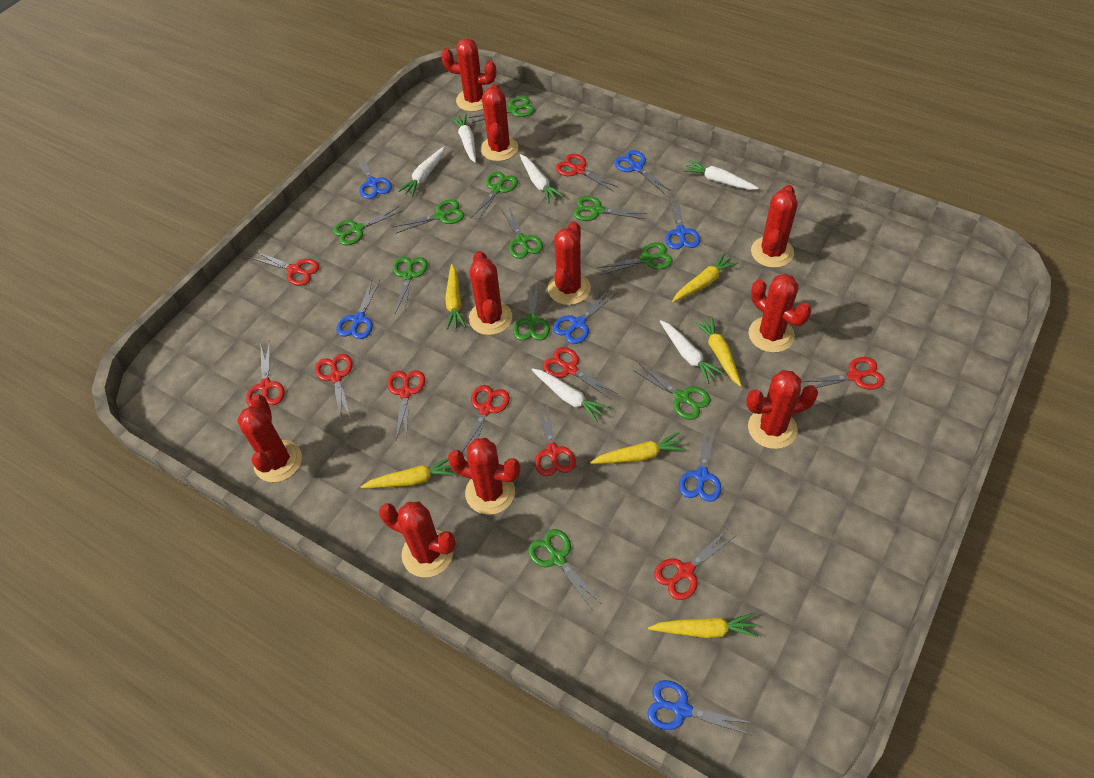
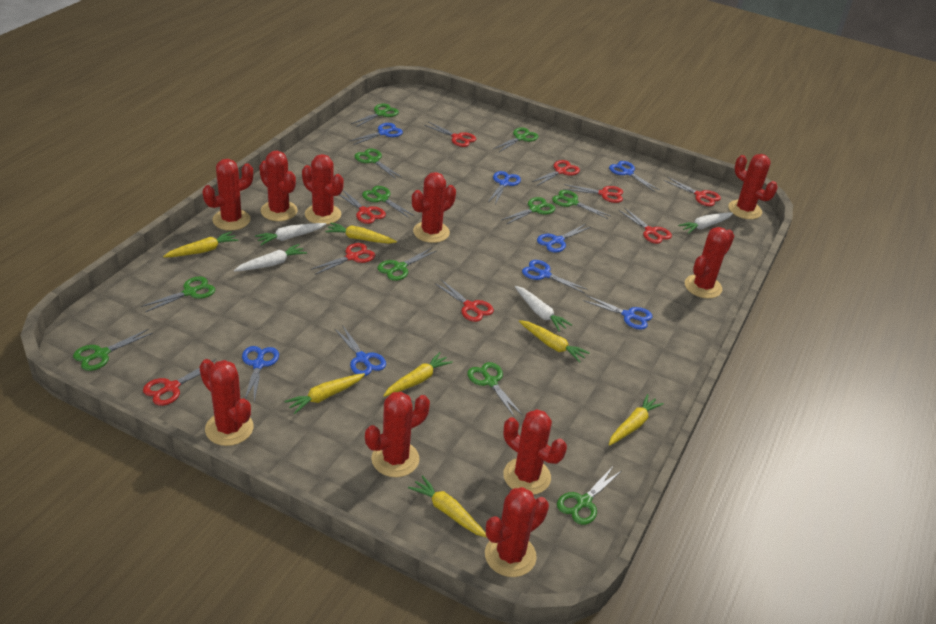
blue scissors: [336,280,380,339] [354,153,392,199] [553,289,617,344] [614,150,671,193] [647,680,753,736] [665,196,700,249] [679,424,721,502] = 7 -> [242,346,279,402] [334,325,386,376] [350,123,403,145] [488,171,521,204] [522,260,588,293] [537,224,591,253] [583,295,653,329] [609,161,659,192] = 8
red scissors: [246,341,285,406] [251,251,319,286] [315,354,353,421] [387,370,425,441] [462,385,510,452] [535,404,576,476] [543,347,618,400] [556,154,619,192] [654,529,735,600] [801,357,885,391] = 10 -> [143,359,216,406] [310,243,375,275] [340,190,386,224] [425,122,476,147] [435,280,494,322] [532,160,580,186] [564,184,623,203] [620,208,672,244] [664,177,721,206] = 9
white carrot: [398,146,445,197] [451,114,476,163] [520,154,564,203] [531,368,609,422] [660,320,724,384] [683,160,759,190] = 6 -> [234,244,307,272] [255,223,326,245] [515,286,572,332] [678,212,733,234] = 4
yellow carrot: [360,458,457,488] [445,264,466,330] [590,432,686,464] [648,613,758,638] [672,253,738,302] [694,316,742,387] = 6 -> [163,231,238,258] [284,373,365,414] [325,223,397,244] [383,352,453,397] [408,475,487,538] [519,320,590,363] [609,394,664,446] = 7

